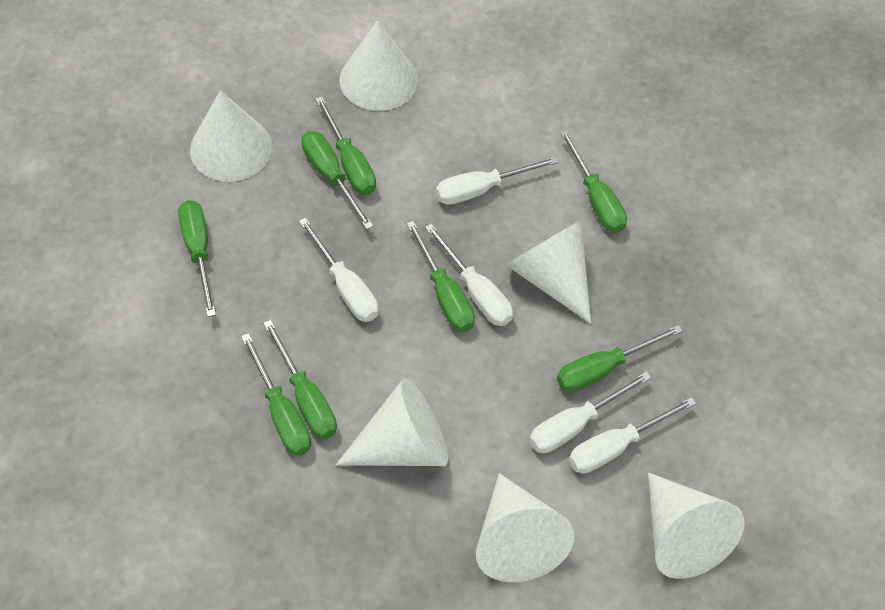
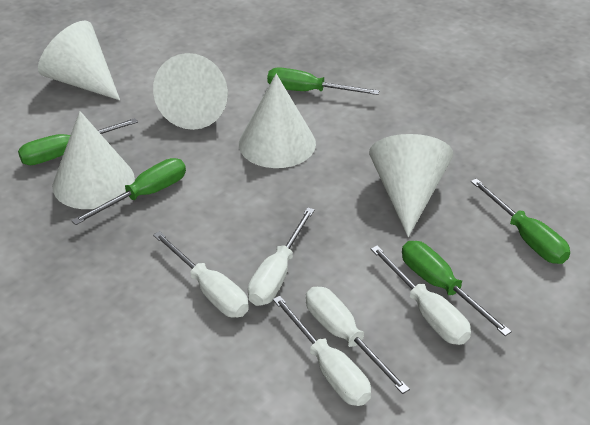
green screwdriver: [178,200,216,317] [241,333,311,456] [263,320,337,439] [301,131,373,230] [315,97,376,195] [406,221,475,332] [557,325,683,392] [560,130,627,233] = 8 -> [18,118,138,165] [71,158,186,225] [267,67,379,95] [402,241,512,336] [471,178,570,264] = 5
white cone: [190,90,272,182] [336,378,448,466] [339,20,418,111] [476,473,574,582] [505,220,592,324] [648,473,744,579] = 6 -> [38,21,120,100] [52,111,135,209] [153,53,228,130] [239,74,316,168] [369,134,453,237] = 5

